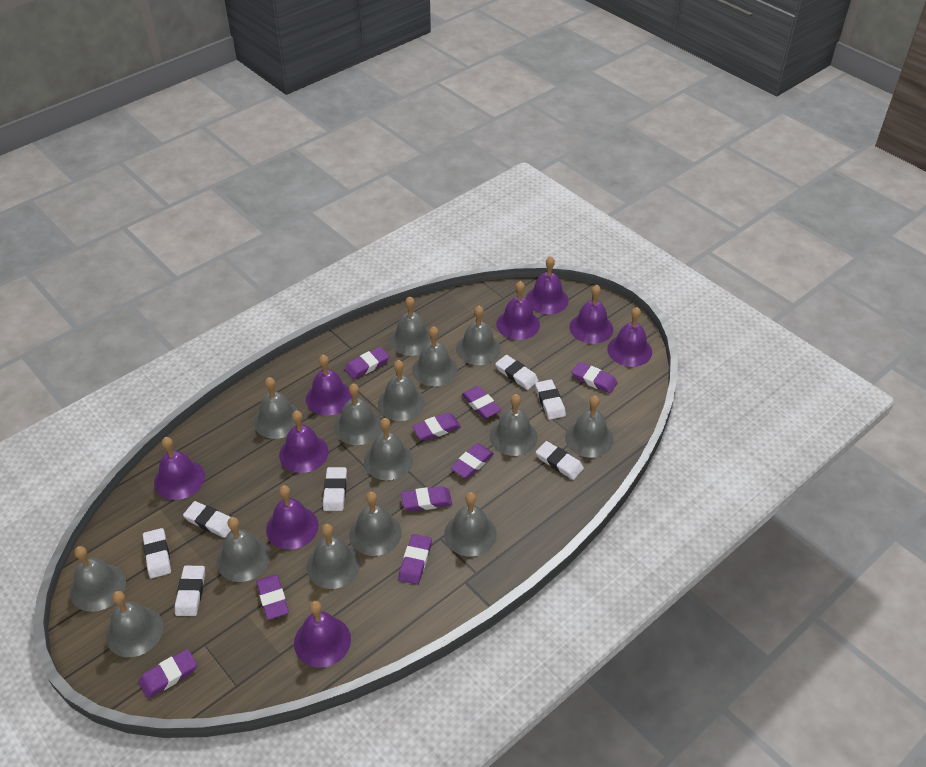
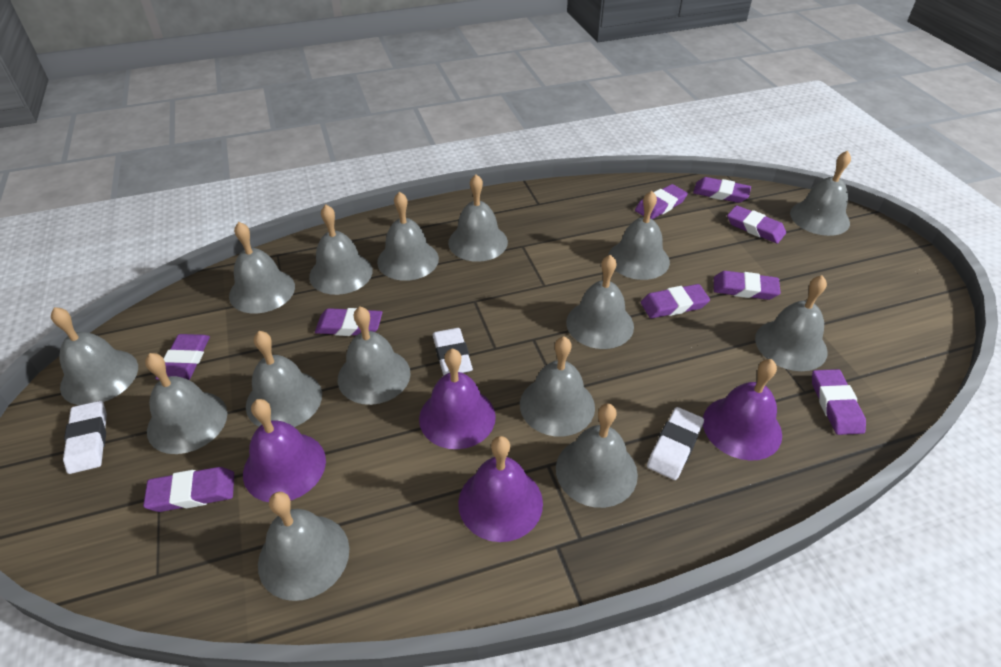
purple bell: [154,437,205,500] [266,485,319,549] [279,411,329,473] [294,601,351,668] [306,355,352,416] [496,281,540,340] [526,256,568,314] [569,285,613,344] [607,307,652,367] = 9 -> [243,399,326,502] [419,348,496,449] [458,436,543,542] [703,359,782,461] = 4
white eraser: [143,528,171,578] [175,566,205,616] [183,501,231,538] [323,467,347,511] [495,355,539,390] [535,379,566,420] [536,441,584,480] = 7 -> [63,401,107,474] [433,328,473,375] [647,407,704,480] = 3

